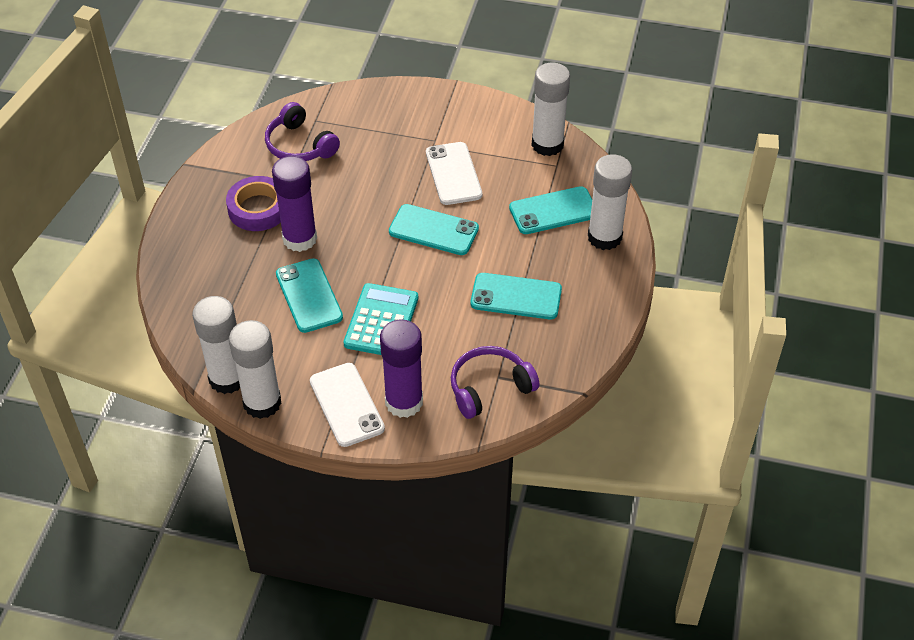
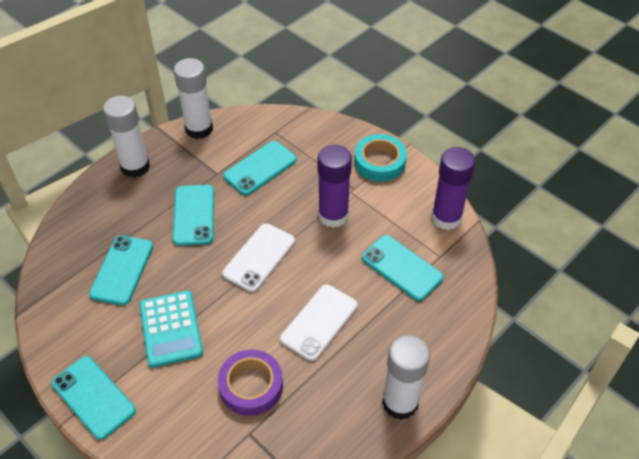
purple headphones: [265,102,340,161] [451,346,539,419] = 2 -> none = 0
turquoise phone: [276,258,343,333] [389,204,479,255] [471,273,562,319] [509,186,592,234] = 4 -> [52,356,136,440] [89,235,153,305] [173,185,214,246] [223,141,297,195] [362,235,443,301] = 5
turquoise tape: none = 0 -> [354,134,407,182] = 1
white glue stick: [192,296,240,394] [229,320,282,419] [532,62,570,156] [588,154,632,250] = 4 -> [103,96,150,178] [174,58,213,139] [382,335,430,420] = 3

